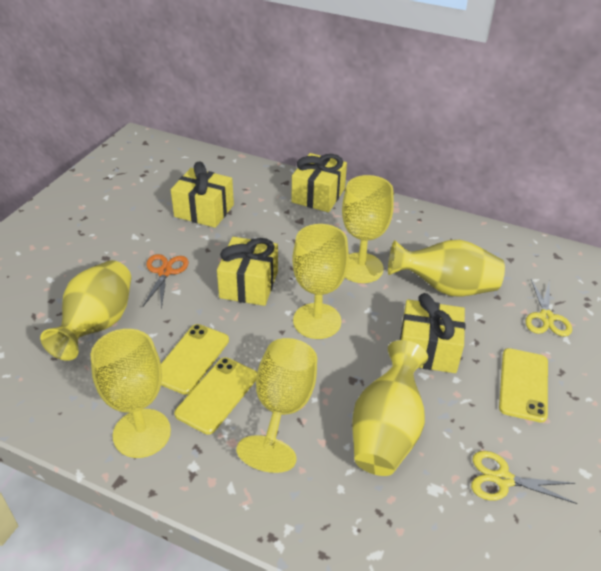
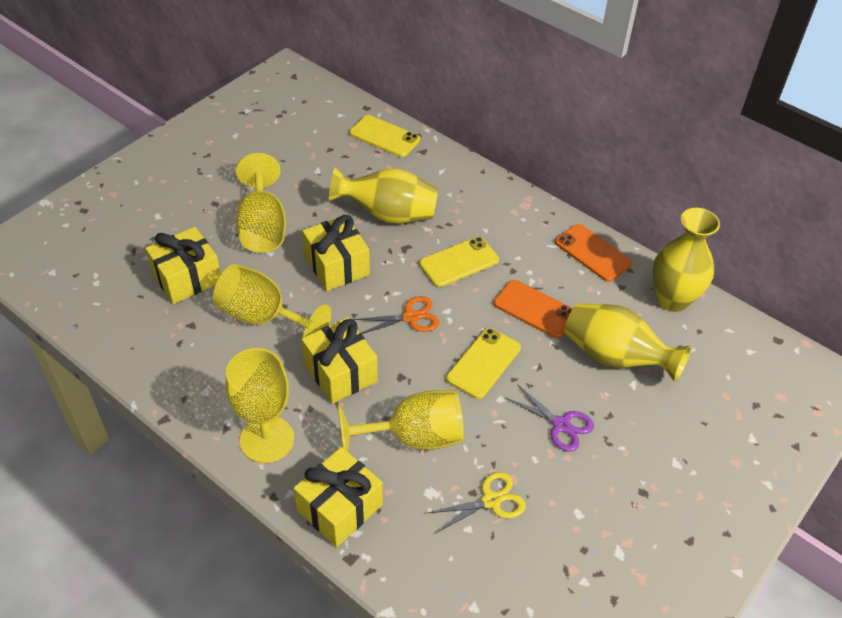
orange phone: none = 0 -> [494,280,573,338] [555,224,632,282] = 2
purple scissors: none = 0 -> [506,384,594,452] = 1
yellow scissors: [471,451,578,504] [525,279,572,337] = 2 -> [428,472,526,533] = 1

